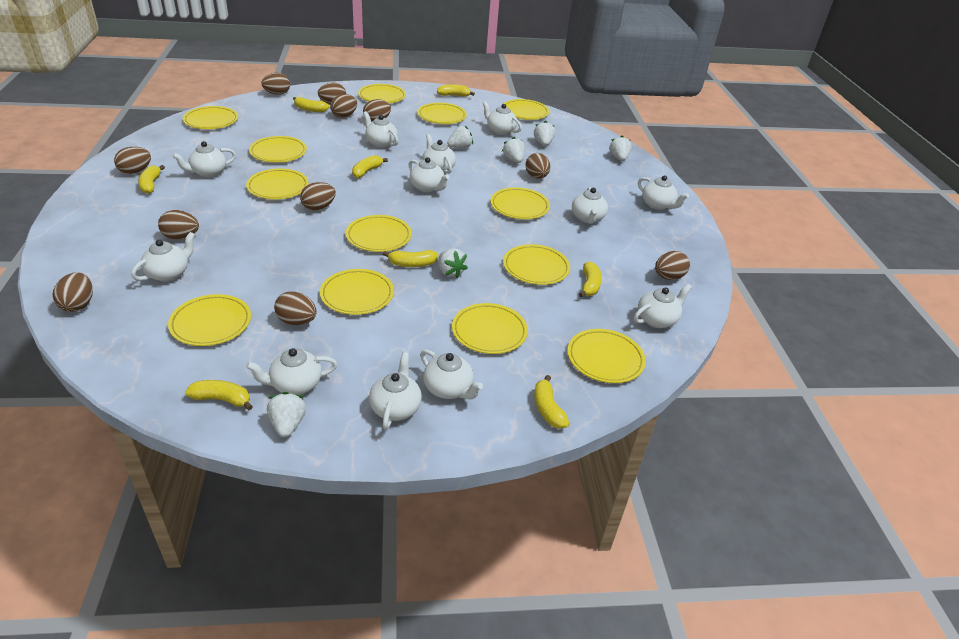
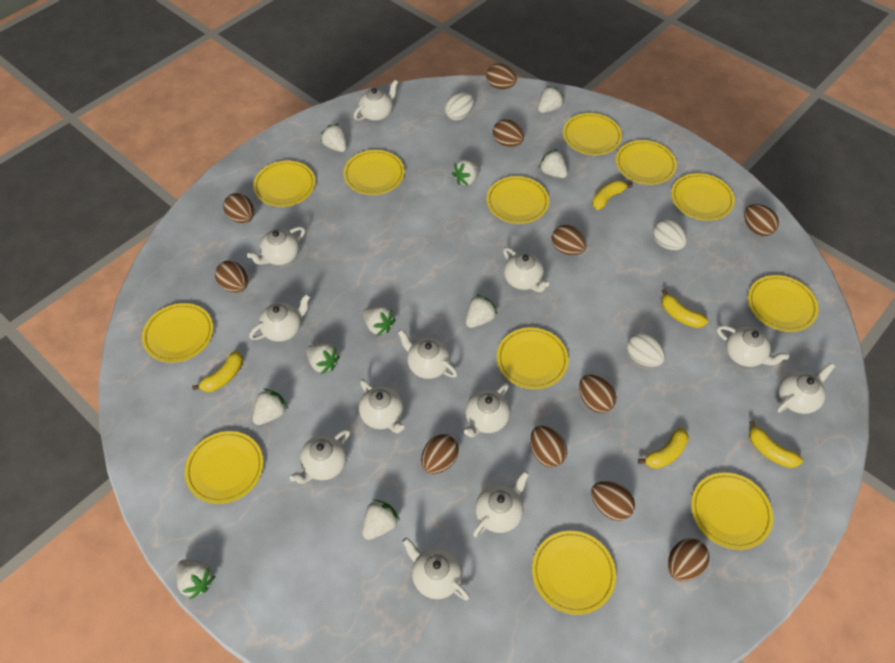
white egg: none = 0 -> [445,92,474,121] [627,332,665,367] [653,219,687,250] = 3
white strawberry: [267,392,306,437] [438,248,468,278] [447,126,473,148] [502,137,525,163] [534,121,555,146] [609,135,632,161] = 6 -> [176,559,215,599] [253,389,288,425] [306,343,340,374] [321,124,347,152] [362,499,400,540] [363,306,395,336] [452,160,481,186] [466,294,497,328] [538,86,564,113] [538,149,568,178] = 10
yellow banana: [138,165,165,194] [185,380,253,410] [293,97,329,112] [352,155,388,178] [383,250,438,267] [437,84,475,97] [534,375,570,429] [579,262,602,297] = 8 -> [192,351,243,392] [592,180,633,210] [638,428,689,469] [661,289,708,328] [749,421,803,468] = 5
yellow plate: [168,294,251,346] [183,106,238,129] [246,168,309,200] [249,136,307,163] [320,269,394,315] [346,215,412,252] [358,84,406,103] [417,103,467,124] [452,303,528,354] [490,187,550,219] [503,244,570,285] [504,99,549,120] [567,329,646,383] = 13 -> [142,303,213,363] [185,431,263,504] [253,161,315,207] [343,150,405,195] [487,176,549,224] [497,327,569,389] [532,531,616,615] [563,113,622,155] [616,140,677,185] [671,173,735,221] [691,472,773,550] [748,275,819,332] = 12

